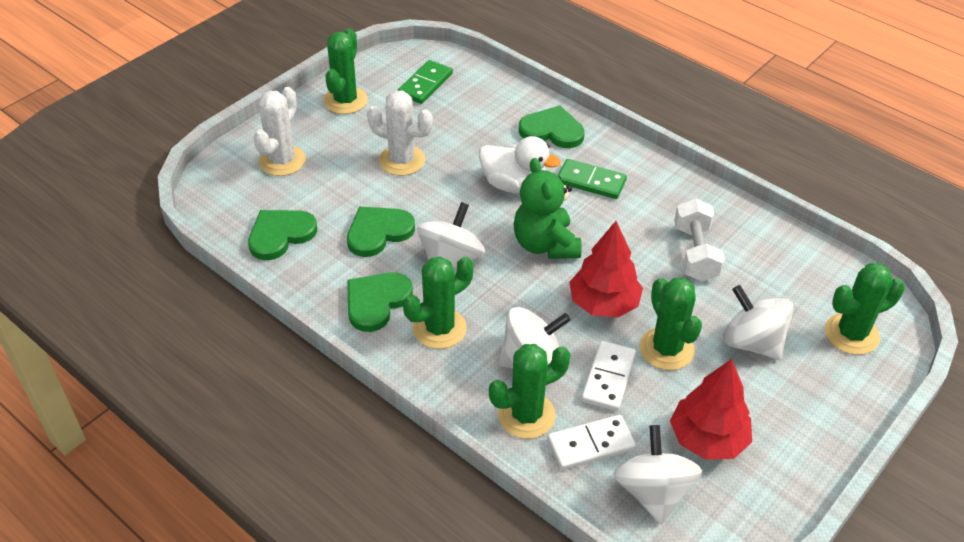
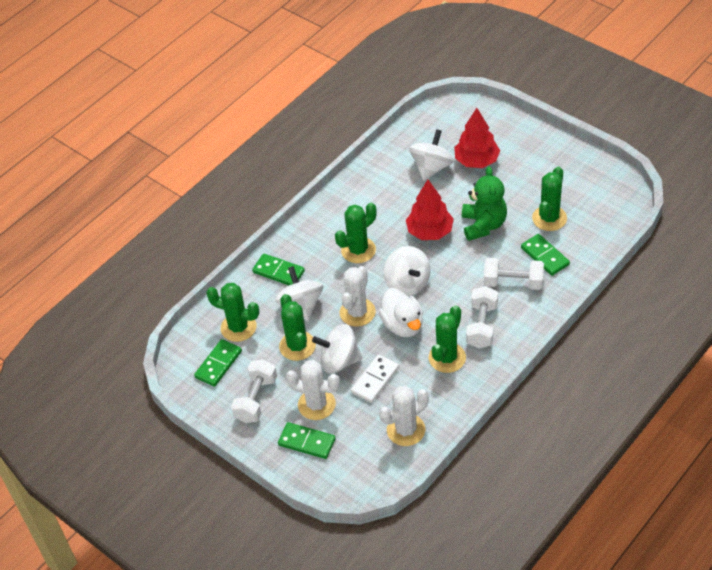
green domino: [398,60,453,104] [558,159,627,199] = 2 -> [194,339,242,387] [252,254,305,285] [278,422,336,459] [521,234,570,276] = 4
green heart: [248,210,317,260] [347,207,415,257] [347,272,413,332] [519,105,585,148] = 4 -> none = 0
white cactus: [253,87,306,176] [367,91,433,176] = 2 -> [286,360,340,420] [340,266,376,327] [379,385,429,446] = 3
white domino: [547,415,636,470] [581,341,636,411] = 2 -> [351,354,399,403] = 1
white dumbbell: [674,198,725,282] = 1 -> [231,359,277,423] [466,286,498,348] [484,258,544,290] = 3

